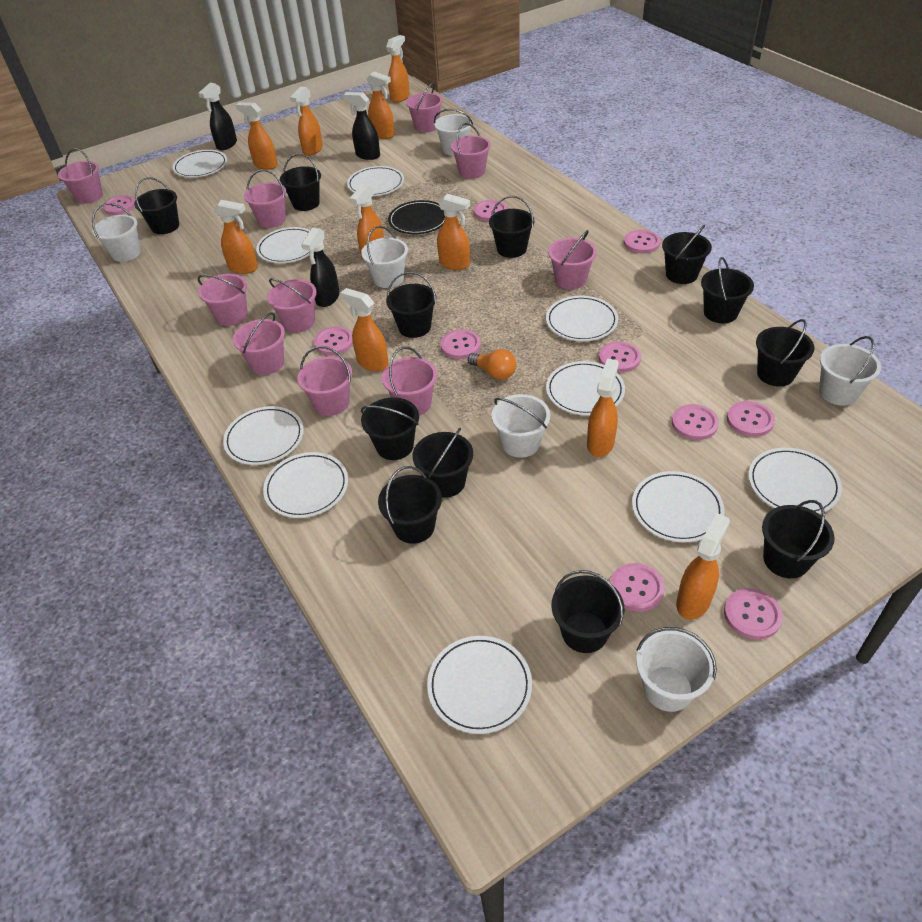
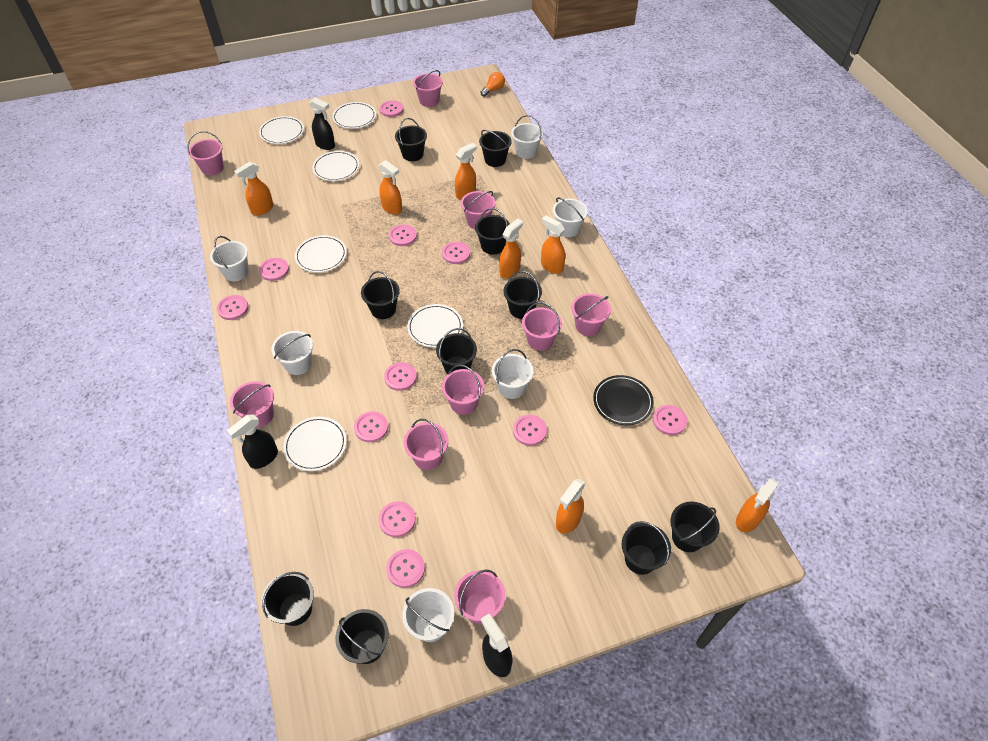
black bucket: [134,177,179,234] [280,154,321,211] [361,397,419,460] [378,466,442,544] [386,272,436,338] [413,428,473,498] [489,196,534,258] [551,570,624,653] [662,225,712,284] [701,257,754,323] [756,319,814,387] [762,500,835,579] = 12 -> [262,572,314,626] [335,609,389,664] [361,271,400,319] [395,118,427,161] [436,328,477,374] [475,208,510,255] [479,130,512,167] [503,271,542,319] [622,521,671,575] [671,501,719,552] = 10
orange spray bottle: [214,200,258,274] [236,102,278,170] [290,86,323,156] [340,288,389,371] [350,184,384,260] [367,72,395,139] [386,35,410,103] [437,194,470,270] [587,359,619,457] [676,513,730,620] = 10 -> [234,162,273,216] [379,160,402,215] [455,143,477,200] [499,218,523,279] [541,216,565,274] [556,479,585,534] [736,478,779,532] = 7
pink bucket: [58,148,103,204] [198,274,248,326] [233,312,285,375] [244,170,286,228] [267,278,317,333] [297,346,352,416] [382,347,437,416] [406,82,443,133] [451,123,491,179] [548,230,597,289] = 10 -> [187,131,224,176] [230,381,274,428] [404,419,449,470] [413,70,443,107] [442,365,484,415] [454,569,505,624] [461,191,495,229] [522,302,562,351] [572,293,611,336] = 9
pink button: [103,195,135,215] [314,326,353,356] [441,329,481,359] [474,200,507,221] [599,342,641,373] [610,563,665,612] [624,230,661,254] [672,404,719,440] [724,588,783,640] [727,401,775,437] = 10 -> [217,295,248,320] [259,258,289,281] [354,411,388,442] [379,101,404,117] [379,501,416,537] [384,362,417,391] [386,549,425,588] [389,224,417,246] [442,242,470,264] [513,415,547,446] [653,405,687,435] = 11
white plate: [172,150,227,178] [223,406,304,465] [256,227,310,263] [263,452,348,518] [347,166,404,196] [427,636,532,734] [546,296,618,341] [546,361,625,416] [632,471,724,542] [748,448,842,514] = 10 -> [259,116,304,144] [283,417,347,471] [295,235,347,273] [312,151,359,181] [332,102,376,129] [407,304,463,348] = 6

